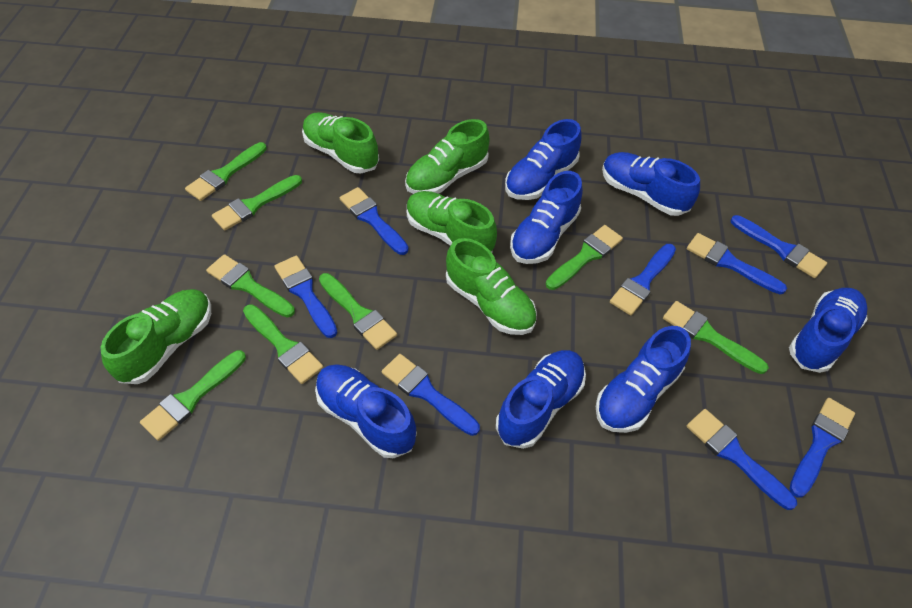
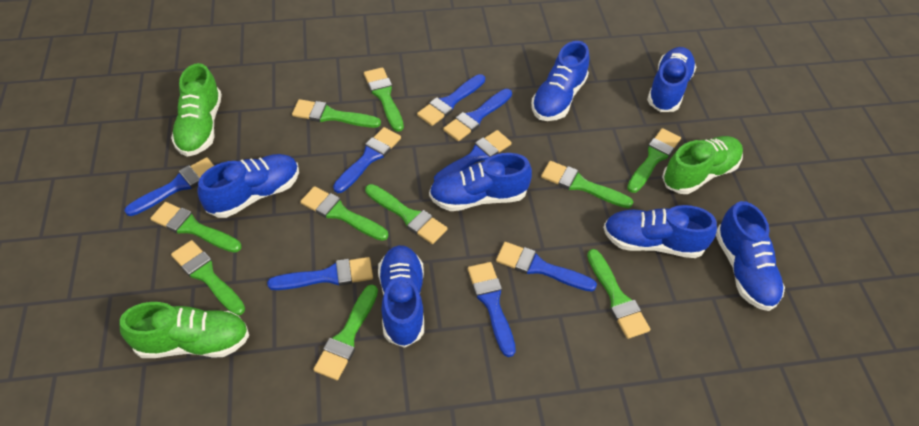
green brush: [140,350,246,441] [185,142,267,201] [206,254,295,317] [212,175,302,231] [243,304,323,384] [319,273,397,350] [546,225,623,290] [663,301,769,374] = 8 -> [150,202,241,253] [171,240,245,315] [292,99,381,128] [300,186,388,241] [313,285,378,380] [364,67,404,132] [365,184,447,244] [541,161,633,208] [587,249,650,339] [627,128,681,193] = 10
green shoe: [100,289,211,384] [302,112,379,173] [405,119,489,194] [407,191,497,252] [446,238,537,335] = 5 -> [119,302,249,358] [171,63,222,157] [662,136,743,194] = 3

